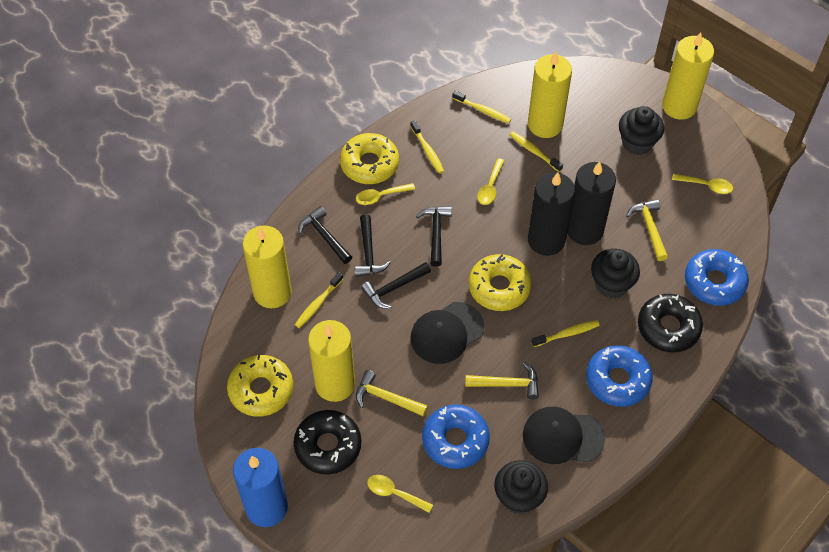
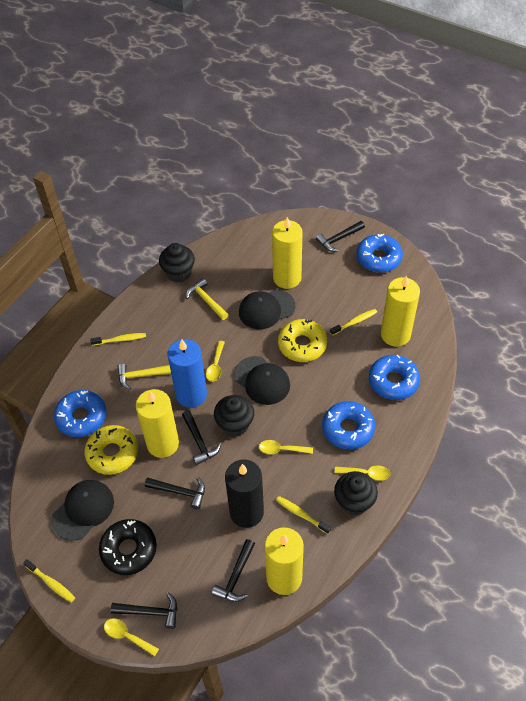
black candle: [528,172,575,256] [567,161,616,245] = 2 -> [225,460,264,528] = 1
black cap: [410,302,484,364] [523,407,605,464] = 2 -> [52,480,114,541] [234,356,290,405] [239,289,295,329] = 3
black donut: [294,410,361,474] [638,294,703,352] = 2 -> [99,519,157,575] = 1
black hammer: [298,206,352,264] [355,214,391,277] [361,262,431,309] [416,206,452,267] = 4 -> [111,592,177,629] [144,477,205,509] [182,410,221,465] [212,539,255,602] [316,221,365,252] = 5
blue donut: [422,405,490,469] [586,345,653,407] [685,249,749,306] = 3 -> [54,390,106,437] [322,401,375,450] [357,234,403,273] [369,355,420,400] = 4
yellow donut: [227,355,293,417] [340,133,399,184] [469,254,531,311] = 3 -> [85,425,138,475] [278,319,327,362] = 2
yellow hammer: [356,370,428,417] [465,362,539,400] [626,199,668,261] = 3 -> [117,363,171,390] [186,278,228,320] = 2
yellow toothbrush: [295,272,343,328] [410,120,444,174] [452,90,511,124] [510,132,563,172] [531,320,600,347] = 5 -> [23,559,75,603] [90,333,146,346] [276,496,331,534] [330,309,377,336] = 4

